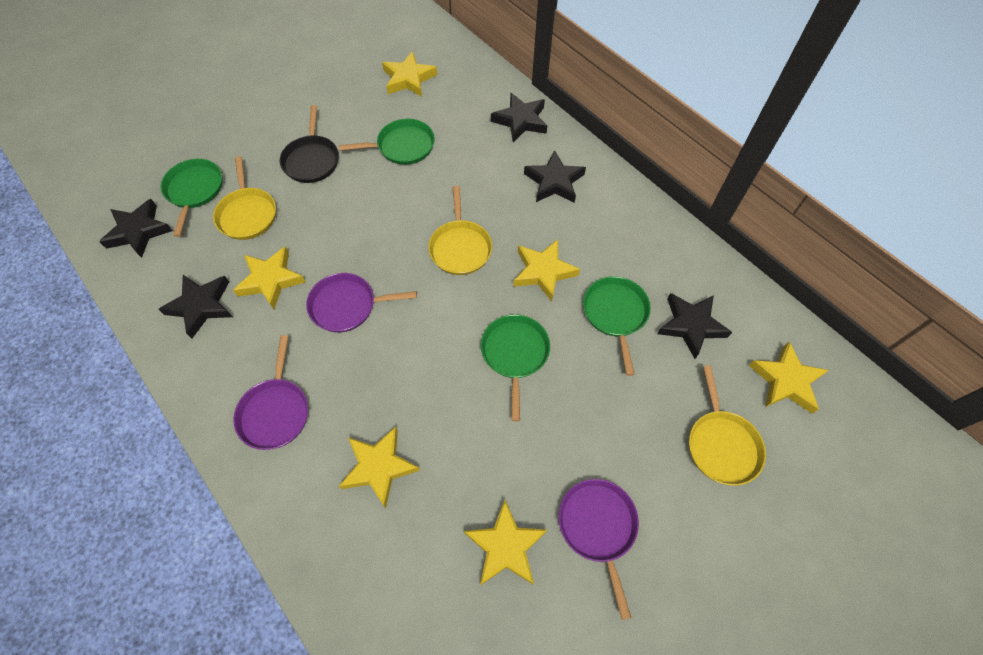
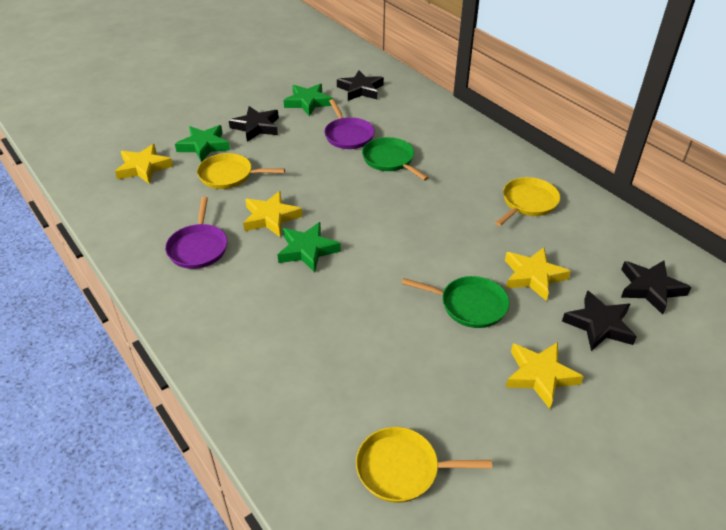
black pan: [280,105,339,183] = 1 -> none = 0
black star: [99,199,173,258] [159,275,232,338] [491,93,547,142] [524,150,586,203] [657,293,732,359] = 5 -> [229,106,279,142] [337,70,384,101] [562,290,637,351] [621,261,691,315] = 4
green pan: [160,159,223,237] [339,119,435,165] [481,314,550,421] [583,276,651,376] = 4 -> [362,137,429,181] [402,276,509,328] = 2
green star: none = 0 -> [175,125,230,162] [278,222,341,273] [283,84,333,116] = 3
purple pan: [233,335,308,450] [306,273,417,332] [559,479,639,620] = 3 -> [165,197,227,269] [324,99,375,149] = 2
yellow star: [233,246,306,309] [339,426,420,508] [382,51,437,97] [464,500,547,585] [513,239,580,301] [749,342,829,414] = 6 -> [115,144,173,184] [243,191,302,237] [505,247,571,301] [505,342,584,409] = 4

